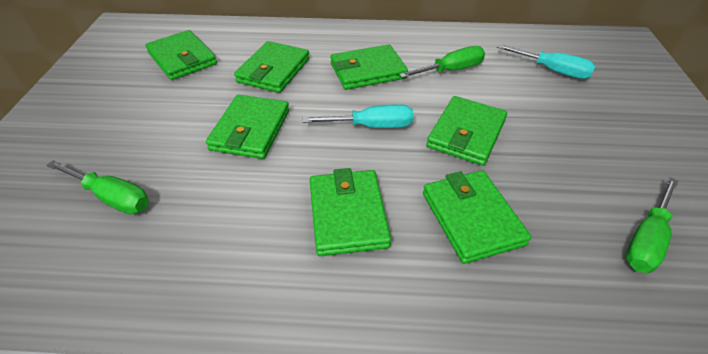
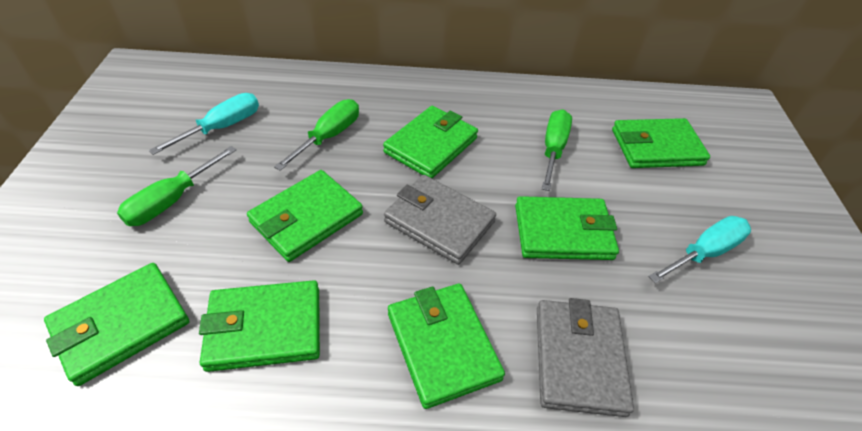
grey wallet: none = 0 -> [384,175,496,265] [537,298,634,417] = 2

